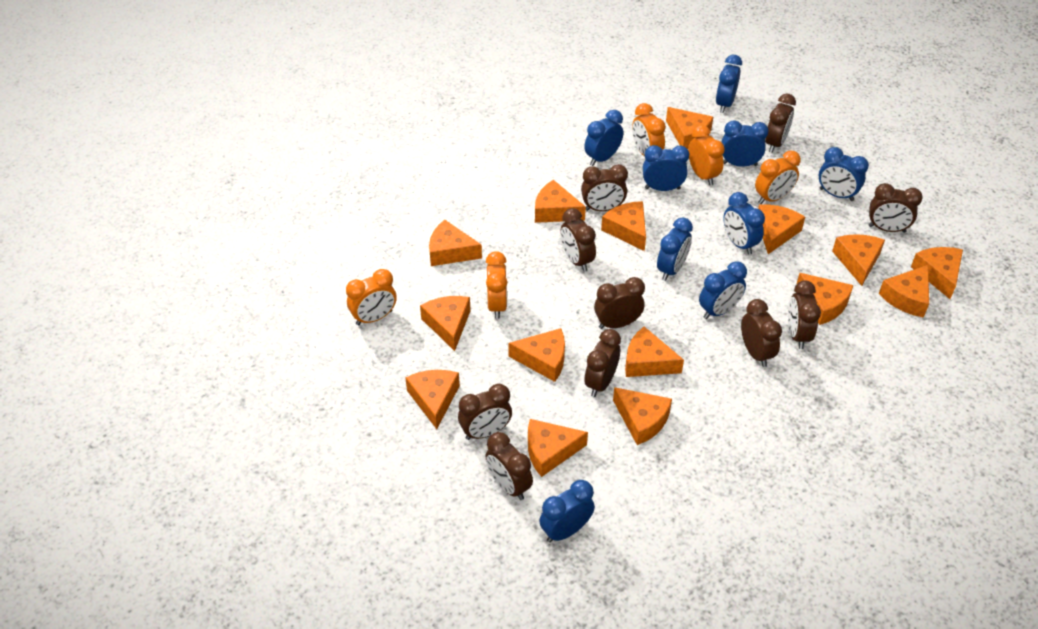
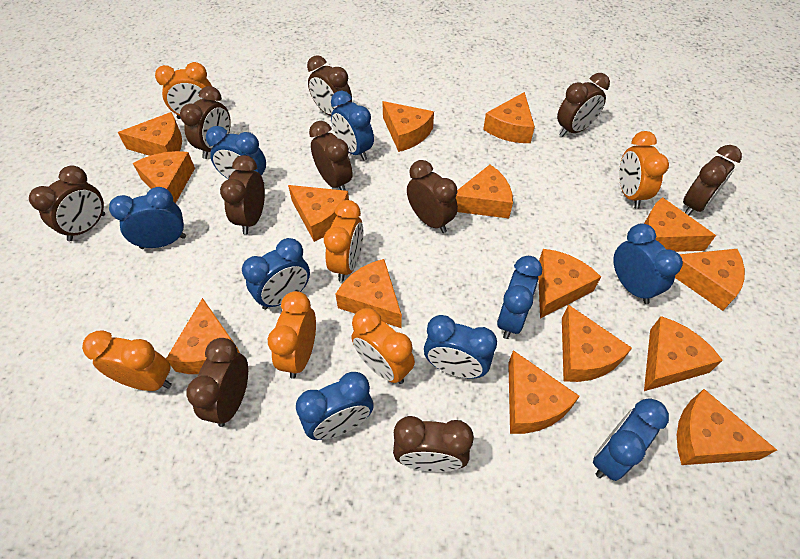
orange clock: [346,269,397,325] [486,251,507,319] [632,103,666,156] [688,125,725,186] [755,151,801,204] = 5 -> [82,331,172,391] [155,62,212,119] [268,291,316,379] [324,200,363,282] [351,308,415,384] [619,131,669,209] = 6

